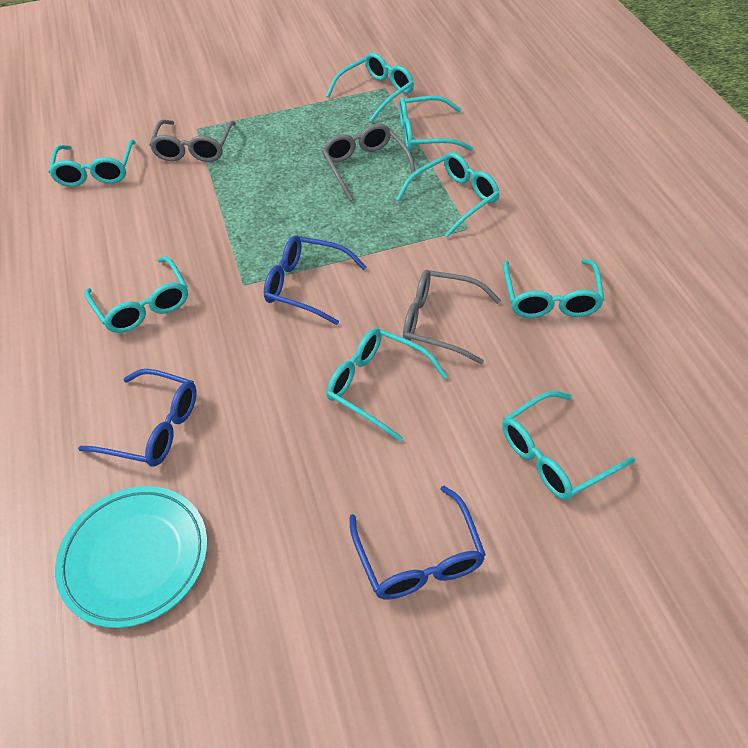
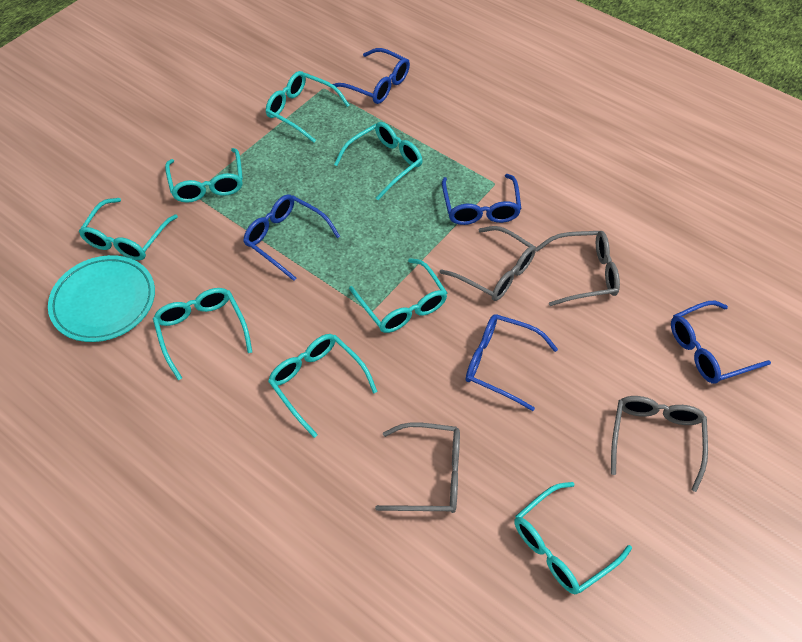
blue glasses: [78,369,197,467] [264,235,366,325] [349,486,486,600] = 3 -> [243,195,340,281] [333,48,410,104] [442,174,521,225] [466,314,558,411] [671,301,771,384] = 5
grey glasses: [149,120,236,162] [322,124,417,201] [403,270,501,364] = 3 -> [375,422,460,513] [440,226,536,301] [536,231,620,306] [611,396,708,492] = 4

